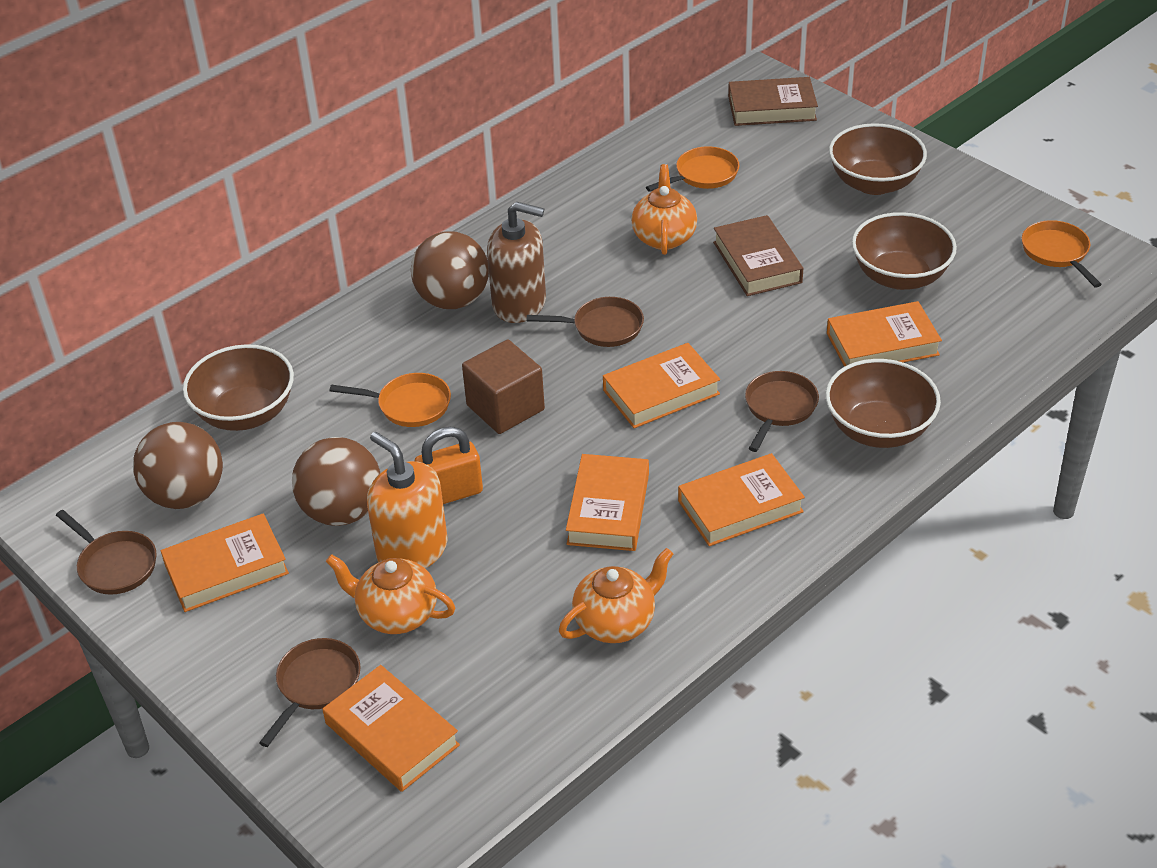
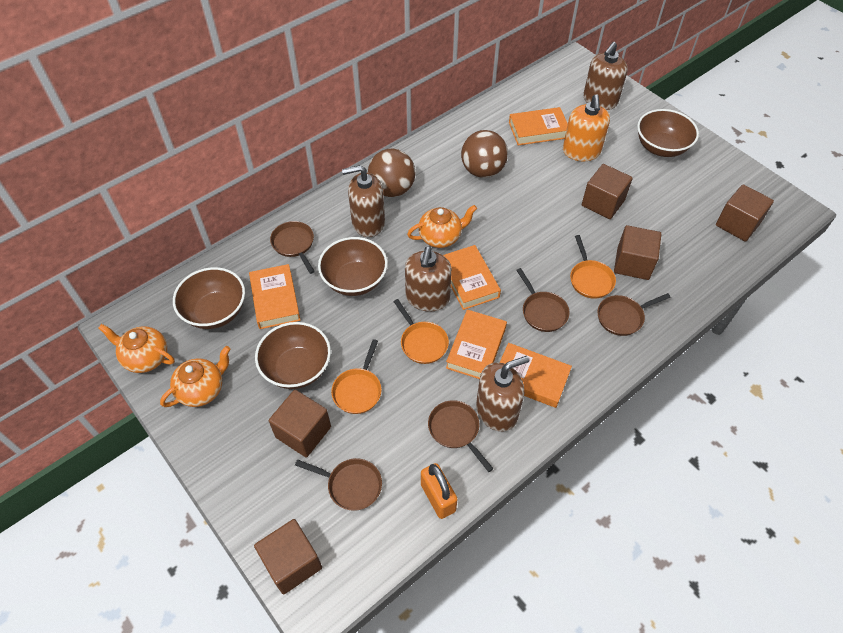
brown ball: [133,422,223,509] [292,437,380,526] [411,231,489,309] = 3 -> [368,149,415,197] [461,130,508,178] = 2
brown book: [713,215,803,296] [728,77,818,126] = 2 -> none = 0
brown cube: [462,339,545,434] = 1 -> [254,519,322,594] [269,390,331,457] [582,164,633,219] [614,225,661,280] [716,184,774,242] = 5
brown pan: [56,510,157,595] [259,638,361,747] [527,297,644,347] [745,371,819,452] = 4 -> [270,221,315,274] [295,458,382,511] [428,400,494,472] [516,268,570,332] [597,293,671,336] = 5
brown soap dispenser: [487,202,546,323] = 1 -> [342,165,385,237] [405,246,452,312] [476,356,529,432] [583,42,628,110] = 4
orange book: [161,513,289,612] [323,665,460,792] [566,454,649,551] [603,343,720,428] [678,453,805,546] [827,301,942,367] = 6 -> [249,264,301,329] [443,245,501,310] [446,310,507,379] [500,343,572,408] [509,107,568,145] = 5

